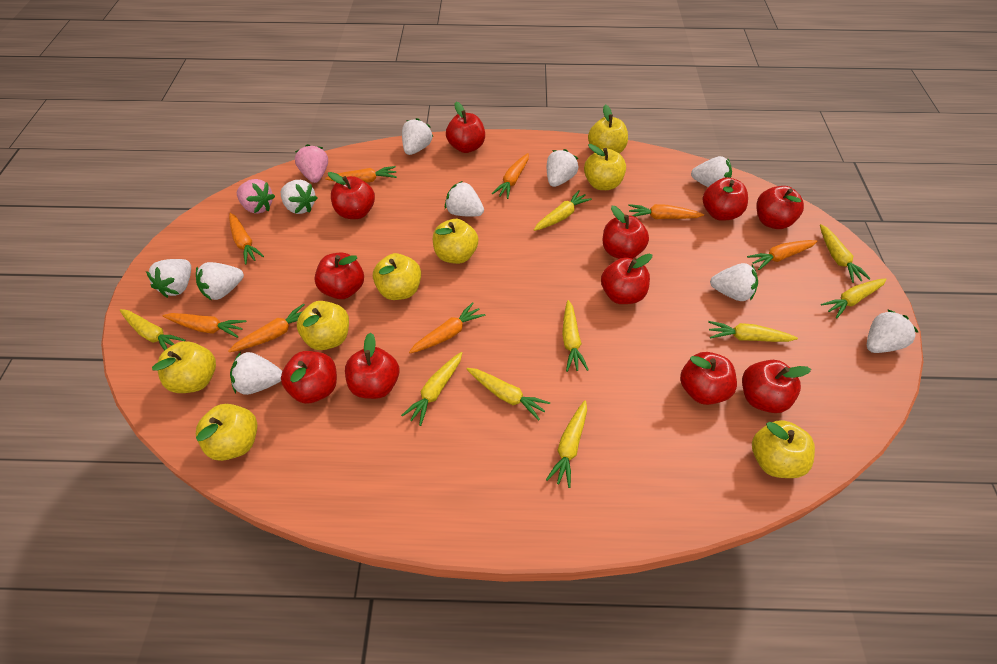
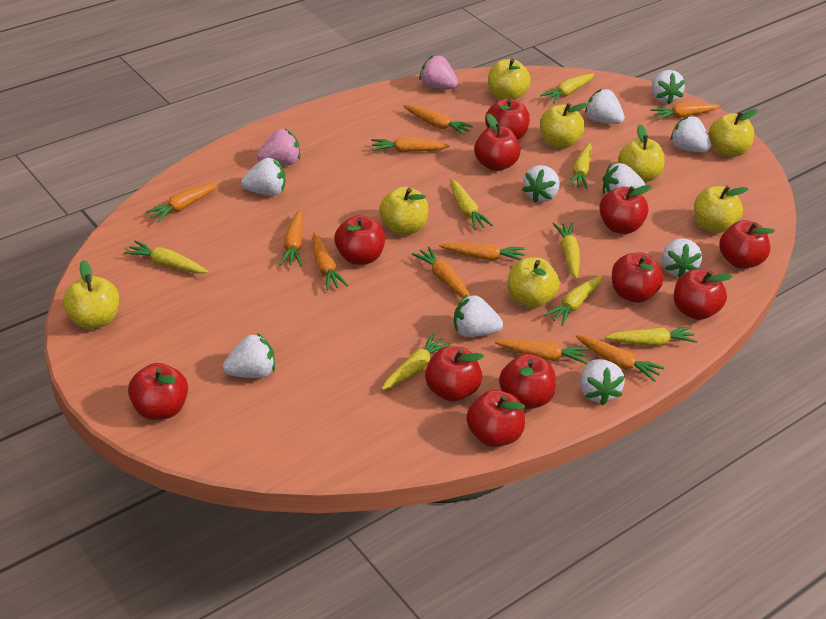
orange carrot: [163,313,246,338] [228,304,305,352] [229,213,264,264] [325,166,397,183] [409,302,485,353] [492,153,529,199] [628,204,704,219] [747,240,818,270] = 8 -> [145,182,219,223] [280,210,303,266] [313,232,348,290] [371,137,450,152] [403,105,473,136] [412,247,470,298] [439,242,525,260] [495,339,589,364] [575,335,664,382] [651,102,721,120] = 10
yellow carrot: [120,309,186,351] [401,352,462,426] [467,368,550,420] [534,190,592,231] [546,400,587,488] [562,300,589,372] [708,321,798,342] [820,224,871,283] [821,278,887,319] = 9 -> [124,240,208,274] [382,333,451,390] [450,179,493,230] [540,74,594,103] [544,275,603,326] [553,223,580,279] [568,143,592,189] [605,326,697,346] = 8

